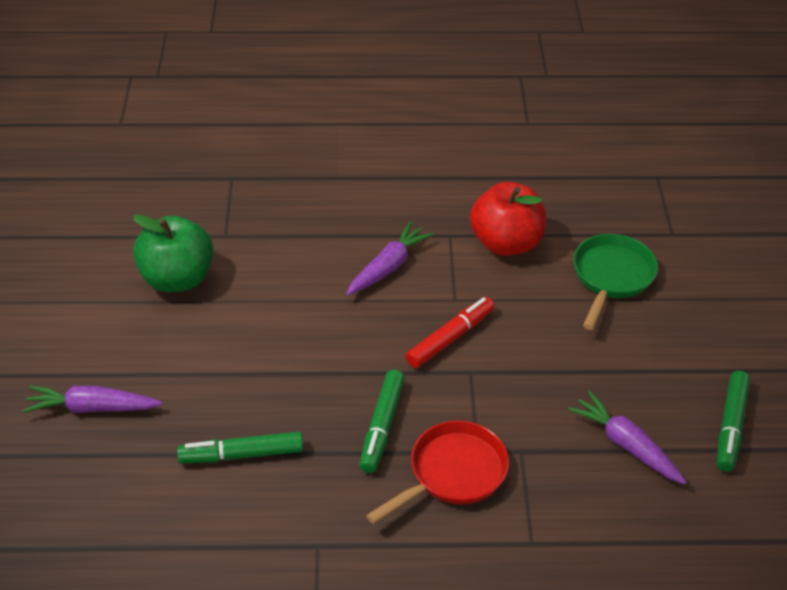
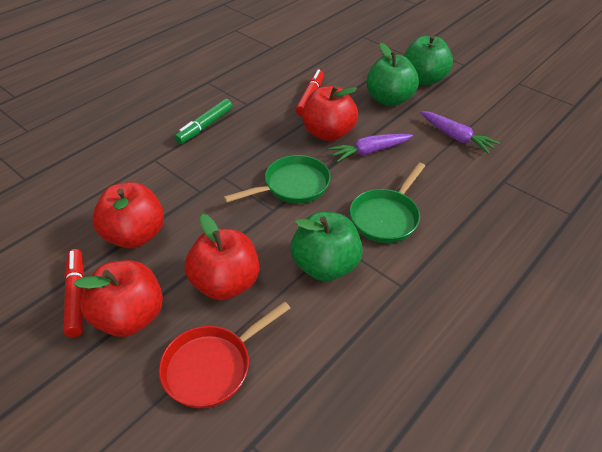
green apple: [133,214,213,292] = 1 -> [291,212,363,281] [366,43,419,106] [404,35,453,86] = 3
green marker: [177,432,303,463] [359,370,405,473] [717,371,750,472] = 3 -> [174,99,232,144] = 1
green pan: [573,234,658,330] = 1 -> [224,155,331,203] [350,163,425,243] = 2
purple carrot: [22,386,162,413] [346,221,434,296] [568,391,687,484] = 3 -> [328,134,413,162] [420,111,500,154] = 2
red apple: [470,182,546,256] = 1 -> [74,260,163,337] [92,182,164,248] [185,214,259,300] [302,85,358,141] = 4
red marker: [405,297,494,368] = 1 -> [64,249,84,337] [295,69,324,116] = 2

